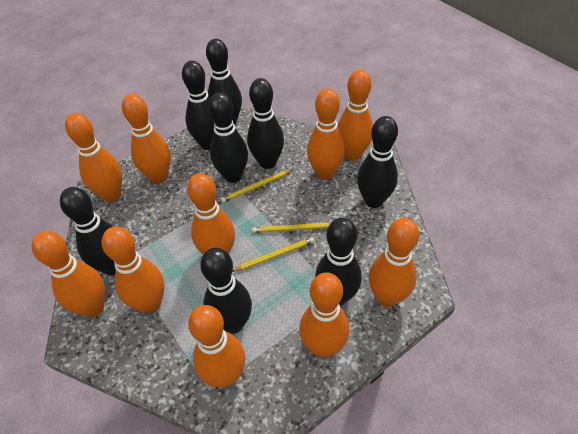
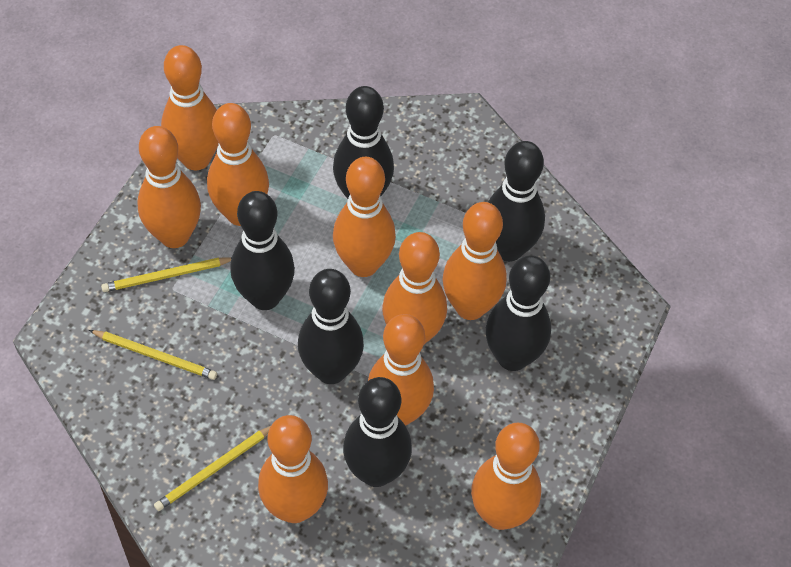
black bowling pin: [60,187,116,275] [182,61,214,150] [200,248,252,334] [206,39,242,125] [208,92,248,183] [247,78,284,169] [315,218,362,306] [357,116,398,208] = 8 -> [230,191,295,310] [298,269,364,384] [333,86,394,199] [343,377,412,487] [486,255,551,371] [488,141,545,262] = 6
orange bowling pin: [32,231,105,317] [65,113,122,202] [102,227,164,313] [122,94,171,184] [187,173,235,255] [188,305,245,388] [299,273,349,358] [307,88,345,180] [338,70,373,161] [369,218,419,307] = 10 -> [137,126,201,248] [161,45,219,170] [207,103,269,226] [258,415,328,523] [333,157,396,277] [368,314,434,426] [382,232,447,344] [443,202,507,320] [471,423,541,530] = 9

